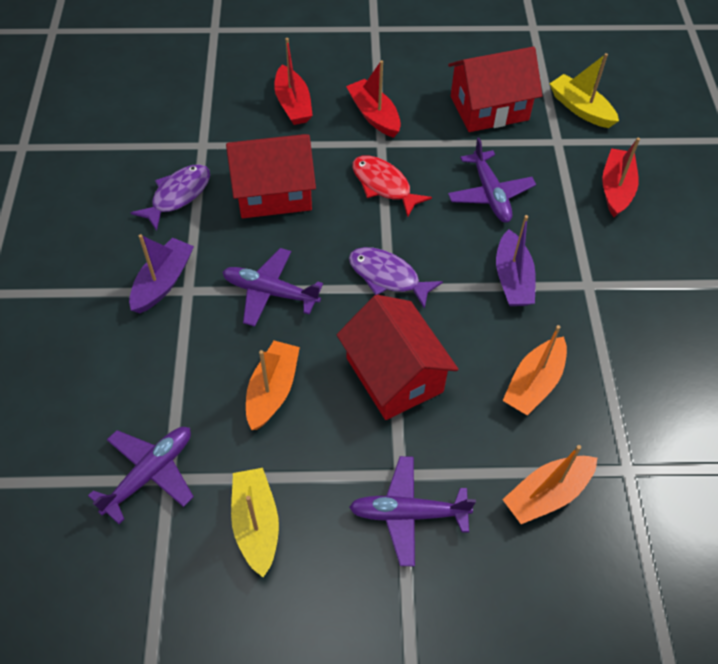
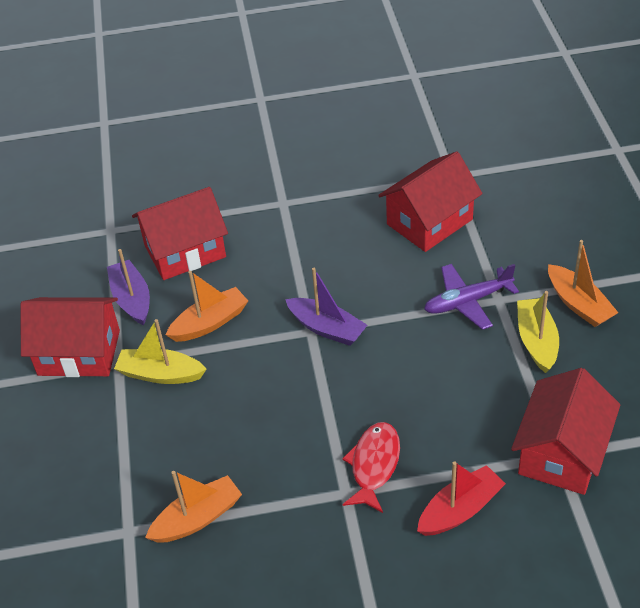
purple fish: [131,164,210,231] [349,247,443,309] = 2 -> none = 0
purple plane: [88,427,194,524] [222,248,323,327] [349,456,476,566] [448,138,536,223] = 4 -> [424,264,519,330] = 1
red boat: [274,38,313,125] [346,60,401,138] [602,138,640,217] = 3 -> [417,461,506,536] = 1
red house: [226,134,316,218] [337,295,459,420] [448,47,543,132] = 3 -> [20,297,120,377] [132,187,228,280] [378,151,483,252] [511,368,620,495] = 4

